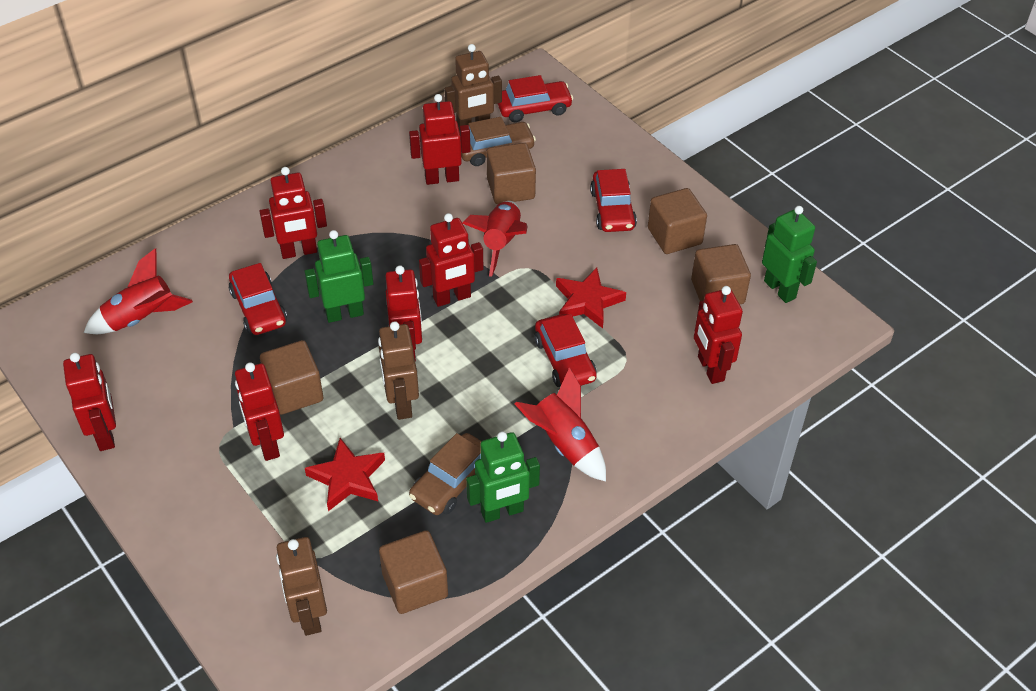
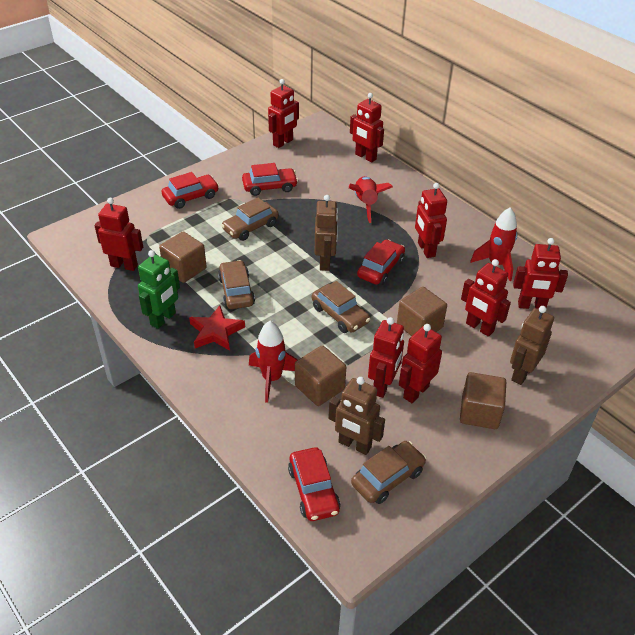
brown car: [409,433,482,515] [461,117,536,166] = 2 -> [218,260,255,309] [221,197,279,241] [312,281,370,333] [351,441,426,504] = 4
brown cube: [260,340,323,415] [379,530,448,614] [487,143,536,204] [648,188,707,254] [691,244,751,304] = 5 -> [159,231,207,283] [295,345,346,406] [397,287,447,336] [460,372,506,429] = 4
green robot: [305,230,373,323] [466,431,540,523] [762,206,817,303] = 3 -> [138,250,180,329] = 1
red robot: [63,353,116,451] [235,362,284,461] [259,167,327,259] [386,265,422,362] [409,94,470,185] [419,213,483,307] [694,286,743,384] = 7 -> [94,198,143,271] [268,79,299,148] [350,93,384,163] [368,317,404,398] [399,324,442,403] [415,183,447,258] [461,259,511,337] [513,238,568,309] = 8
red star: [305,438,385,511] [556,267,626,328] = 2 -> [189,306,245,351] = 1

